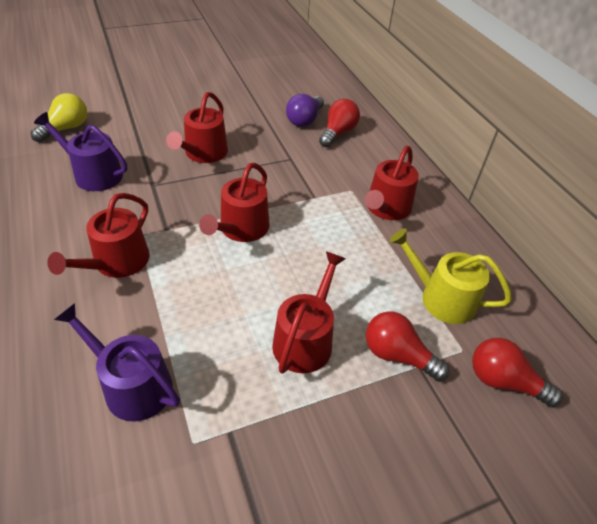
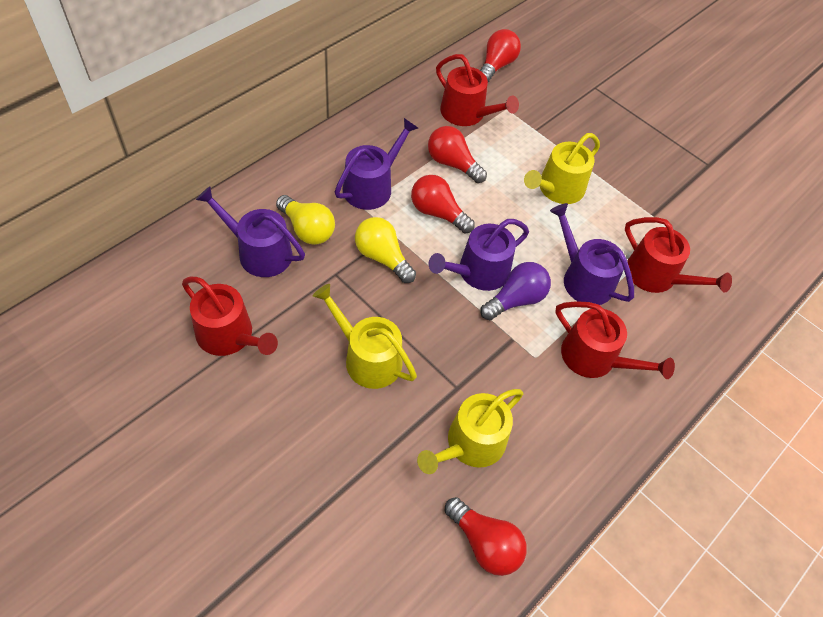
purple watering can: [34,112,127,191] [54,303,180,421] = 2 -> [196,186,305,277] [335,118,418,210] [429,219,529,291] [550,203,634,305] = 4
red light bulb: [319,99,360,147] [366,312,449,381] [472,338,563,407] = 3 -> [411,175,475,233] [428,126,487,183] [445,497,527,576] [480,29,521,82] = 4
red watering can: [47,193,150,278] [166,92,228,163] [199,163,270,242] [272,252,346,374] [365,146,419,220] = 5 -> [182,277,278,356] [436,54,519,126] [555,301,675,379] [625,217,732,293] = 4
yellow light bulb: [31,93,87,142] = 1 -> [276,195,335,245] [355,217,416,283] = 2
yellow watering can: [389,228,512,324] = 1 -> [313,284,417,389] [417,389,523,474] [524,133,600,204] = 3

